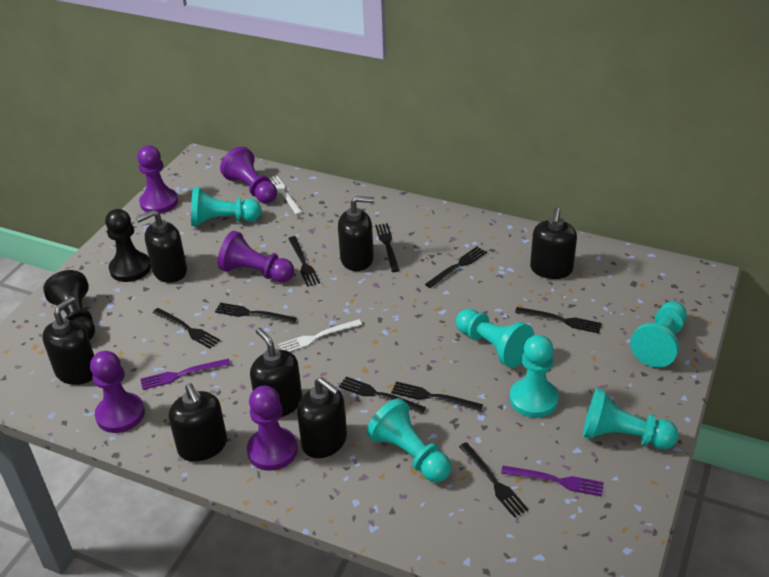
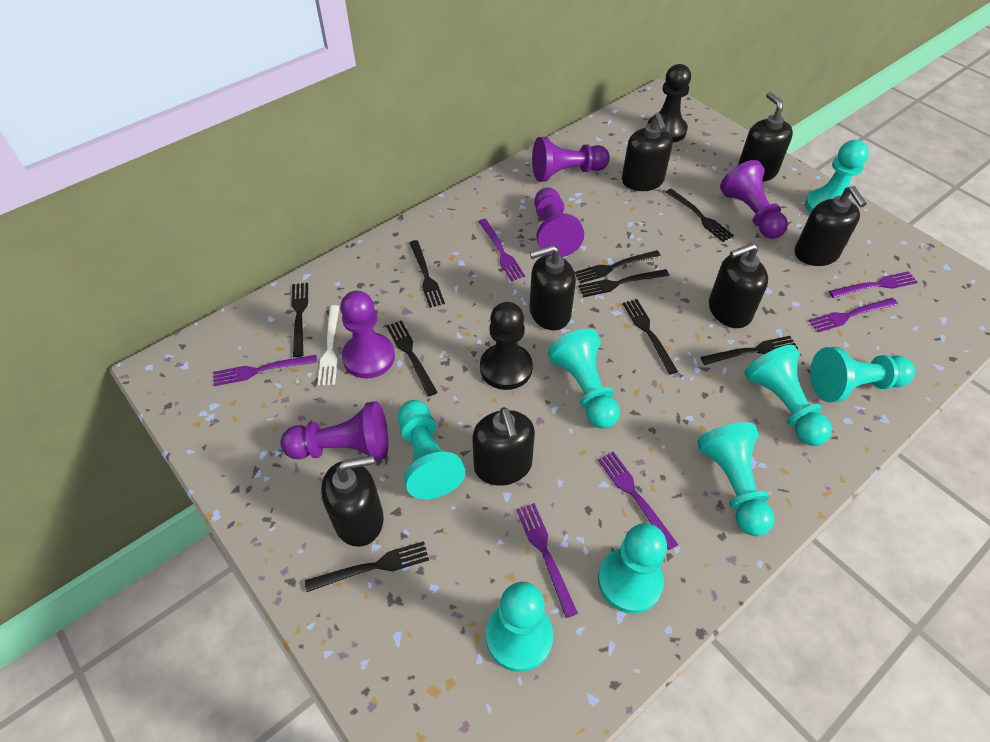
purple fork: [141,359,231,390] [501,466,604,497] = 2 -> [213,355,317,386] [478,219,525,281] [516,503,578,618] [598,451,678,550] [809,298,898,332] [829,271,918,298] = 6
turquoise pawn: [191,187,262,226] [367,398,451,482] [456,309,534,368] [510,335,559,418] [583,388,679,449] [630,301,687,368] = 6 -> [398,400,466,499] [486,582,553,672] [548,329,620,428] [598,523,667,614] [697,422,774,536] [744,345,832,446] [805,140,869,213] [810,347,915,402] = 8
white fork: [269,175,303,215] [278,319,362,352] = 2 -> [317,305,340,385] = 1

